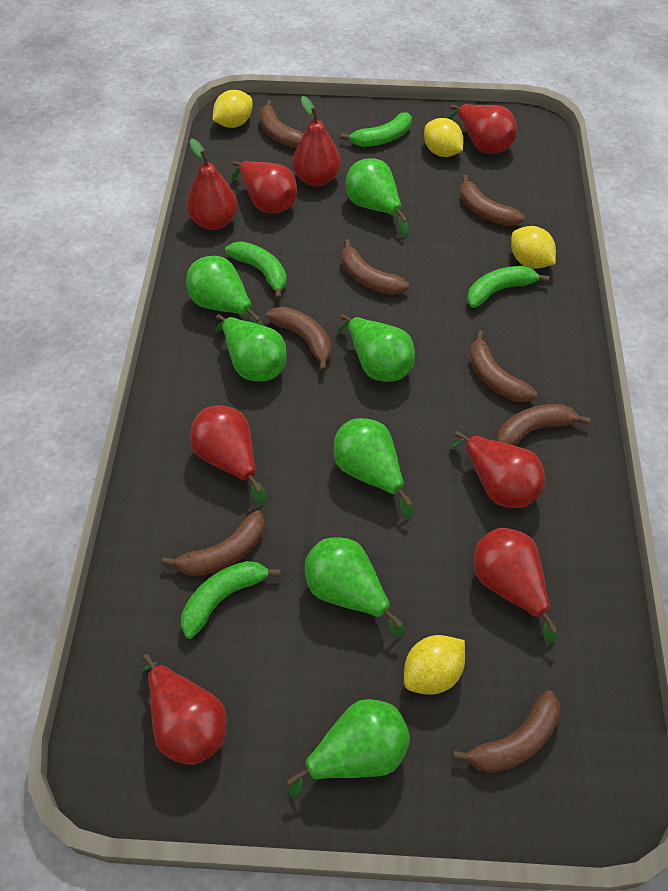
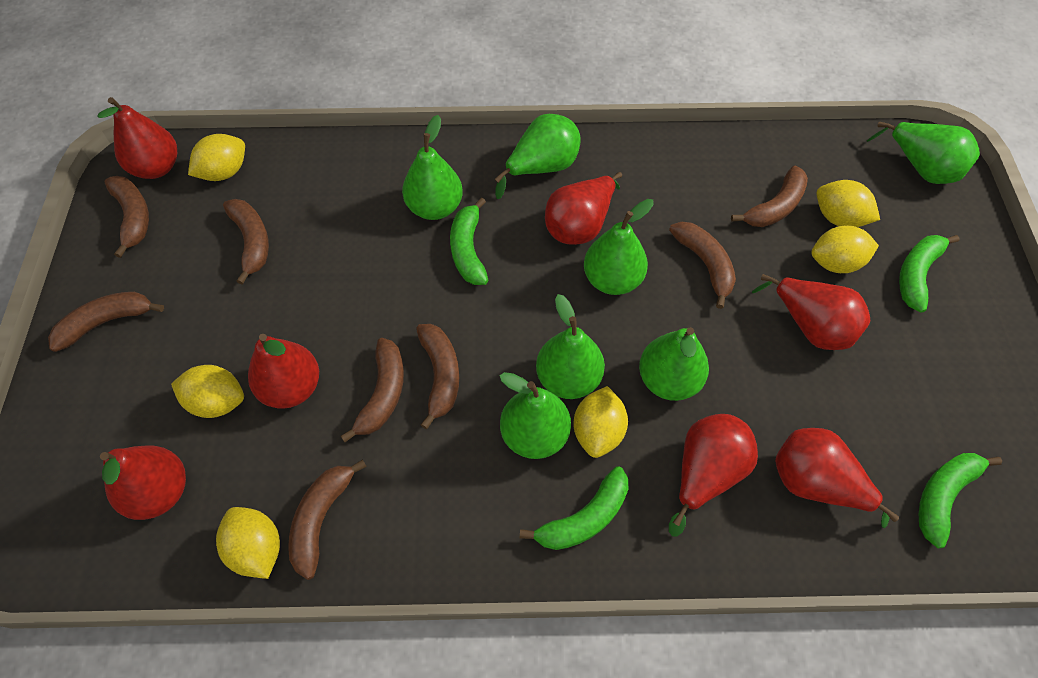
red pear: [142,654,227,765] [187,138,238,230] [190,405,267,505] [232,161,297,214] [293,96,341,186] [448,104,517,154] [449,431,545,508] [474,528,557,643] = 8 -> [97,97,177,179] [100,446,186,520] [248,334,319,409] [545,172,622,245] [669,414,758,537] [752,274,871,350] [775,428,899,528] = 7
yellow lemon: [213,90,253,128] [404,635,465,695] [424,118,464,157] [511,226,556,269] = 4 -> [171,365,244,418] [188,134,245,181] [216,507,280,579] [573,386,628,458] [811,225,879,273] [816,180,880,227] = 6

